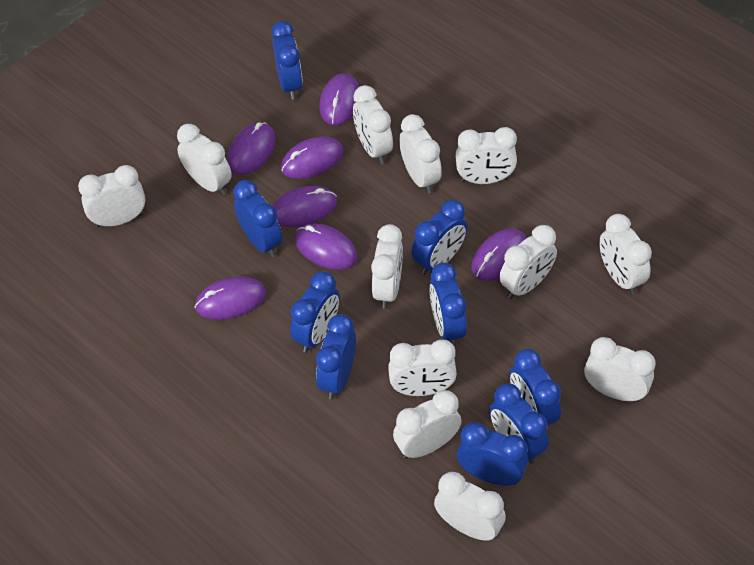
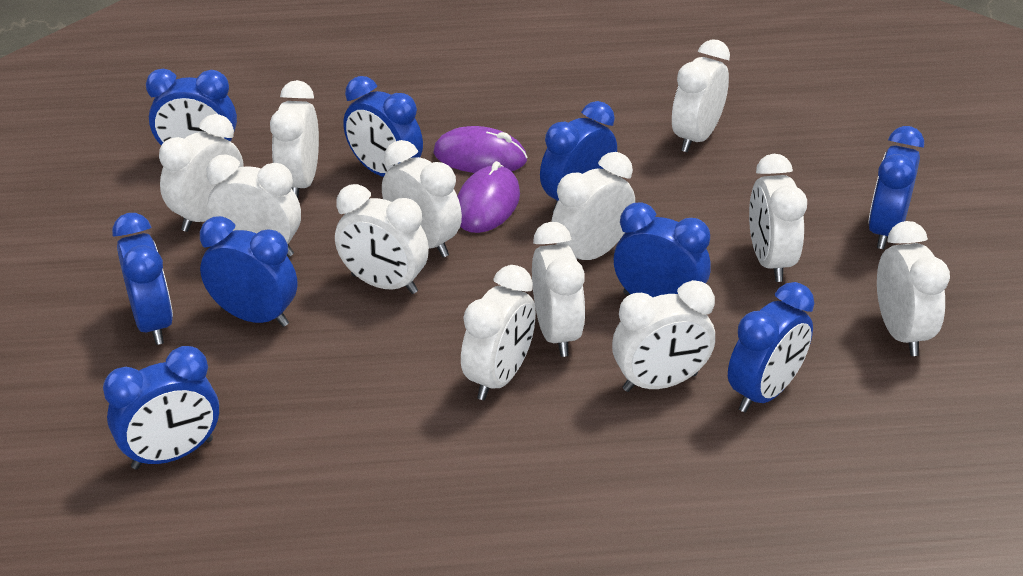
purple mouse: [194,276,266,320] [227,122,276,175] [273,186,337,227] [281,136,343,179] [295,223,358,270] [319,73,359,125] [471,228,526,281] = 7 -> [434,126,527,173] [457,161,520,233] = 2

